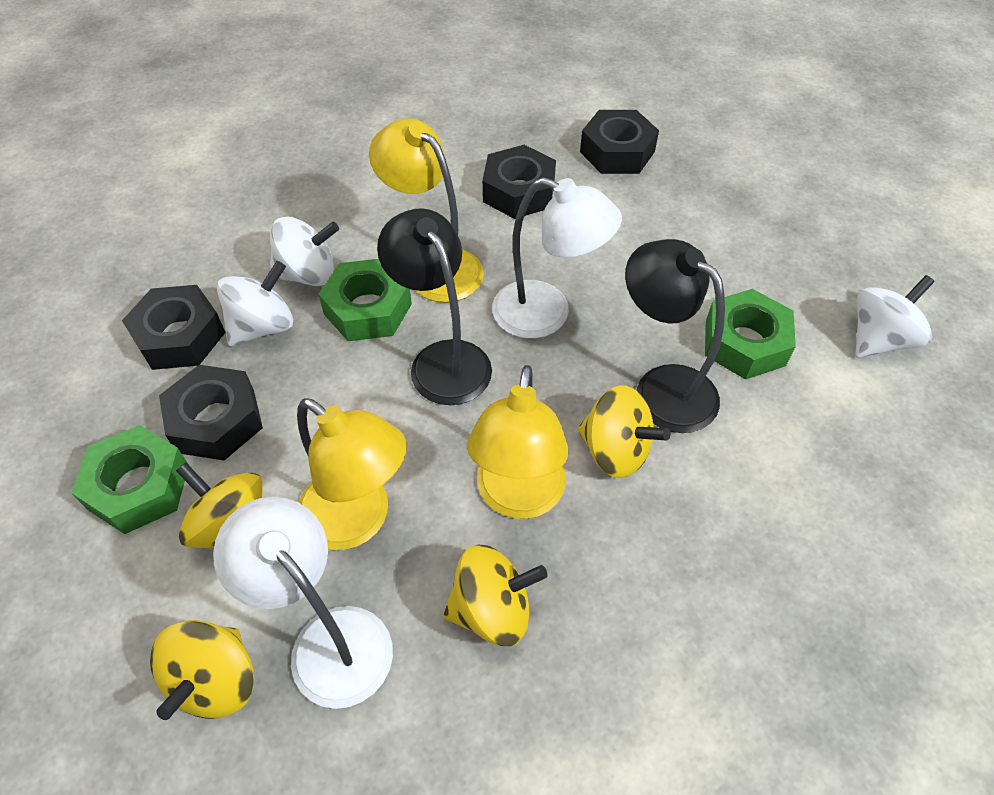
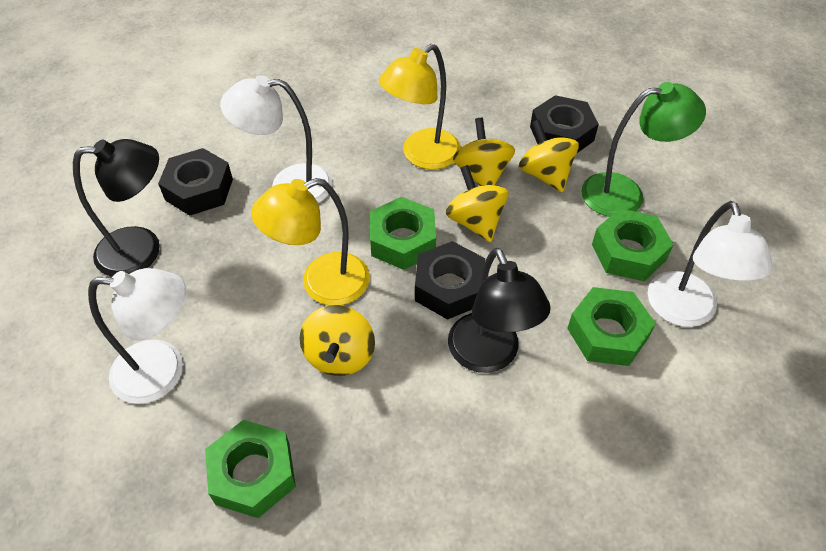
black nut: [122,285,226,370] [159,365,263,461] [482,145,556,219] [580,110,659,174] = 4 -> [158,148,233,216] [415,241,485,320] [530,95,599,153] = 3
green lamp: none = 0 -> [581,82,706,217] = 1
green nut: [71,425,189,534] [318,259,412,341] [705,289,796,379] = 3 -> [205,420,296,518] [370,197,436,270] [567,287,656,366] [592,209,674,281] = 4
white lamp: [213,497,393,709] [492,177,622,339] = 2 -> [88,268,186,404] [220,75,333,203] [648,201,773,327] = 3
white spinning top: [217,261,293,346] [269,216,339,286] [855,275,935,358] = 3 -> none = 0
yellow lamp: [297,398,407,550] [369,119,484,303] [467,365,569,519] = 3 -> [251,178,370,305] [379,44,461,170] = 2

